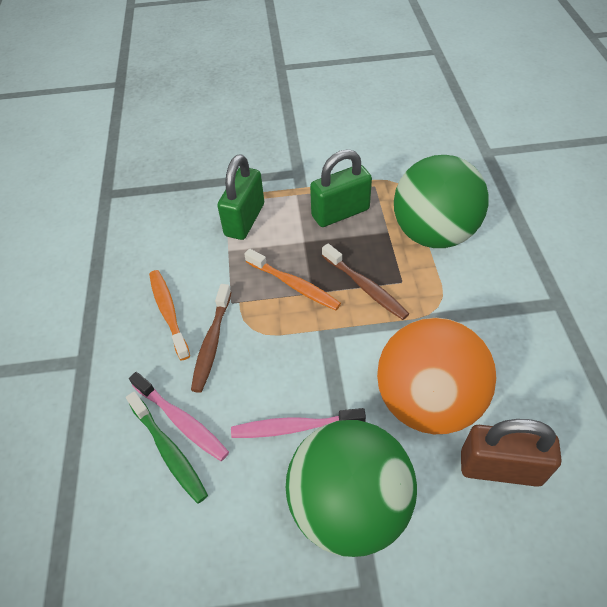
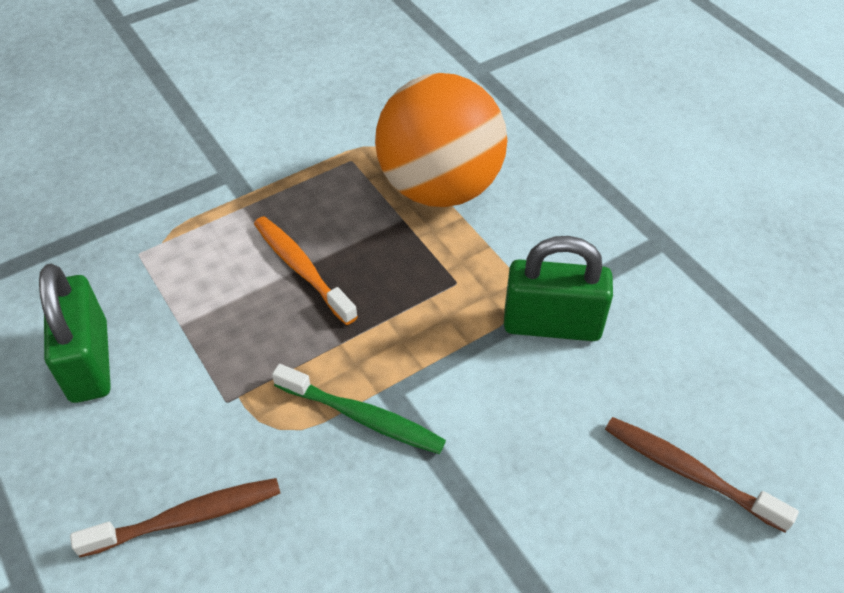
brown padlock: [461,419,562,487] = 1 -> none = 0
green ball: [286,420,417,557] [394,155,489,248] = 2 -> none = 0
orange toothbrush: [149,270,190,360] [245,249,341,310] = 2 -> [254,216,358,325] = 1
pink toothbrush: [129,372,229,461] [231,408,366,438] = 2 -> none = 0

